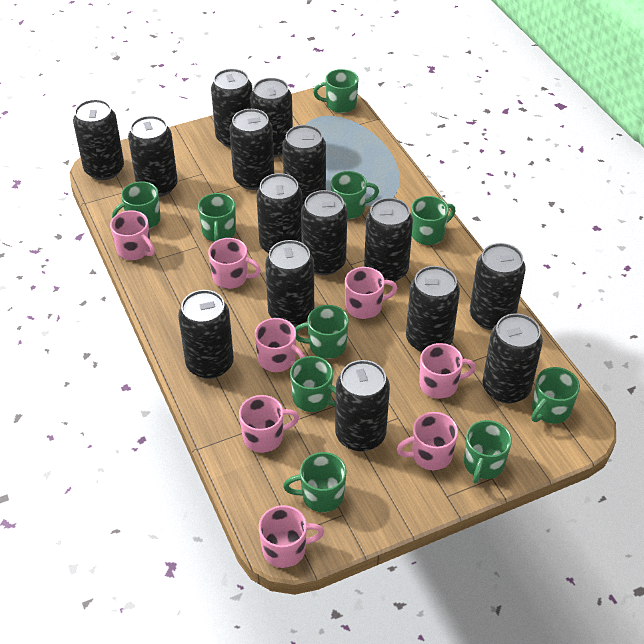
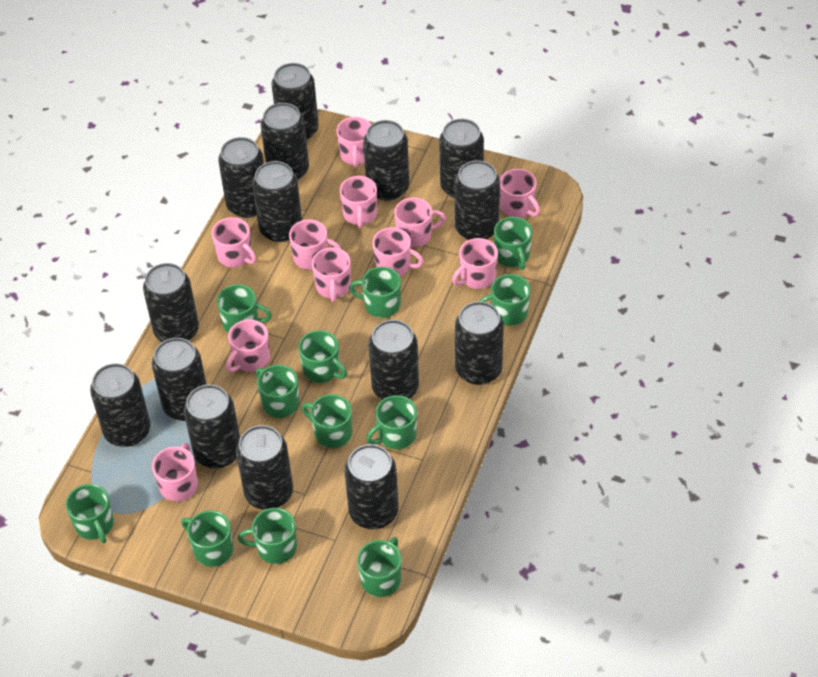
green mug: [112,181,161,229] [198,193,236,242] [283,452,346,512] [290,356,336,412] [295,305,349,359] [313,69,359,113] [330,171,379,219] [411,196,456,245] [464,420,512,484] [532,367,580,424] = 10 -> [66,484,114,543] [181,510,233,567] [217,284,272,333] [238,508,297,564] [256,365,299,418] [298,330,347,383] [302,394,352,448] [349,266,401,318] [357,537,402,597] [366,395,417,449] [479,274,531,326] [494,217,532,270] = 12
pink mug: [110,210,155,260] [208,238,261,289] [239,395,299,453] [255,318,305,372] [259,505,324,568] [345,267,398,319] [397,412,458,471] [419,343,476,399] = 8 -> [152,443,198,502] [212,217,256,268] [226,320,270,372] [289,219,341,270] [312,247,351,302] [336,117,371,168] [339,176,377,228] [372,227,424,276] [394,197,446,247] [452,238,498,289] [500,169,540,218] = 11

